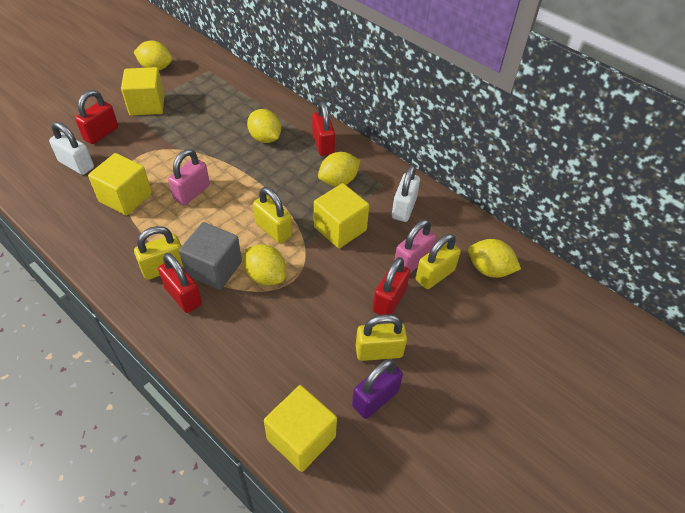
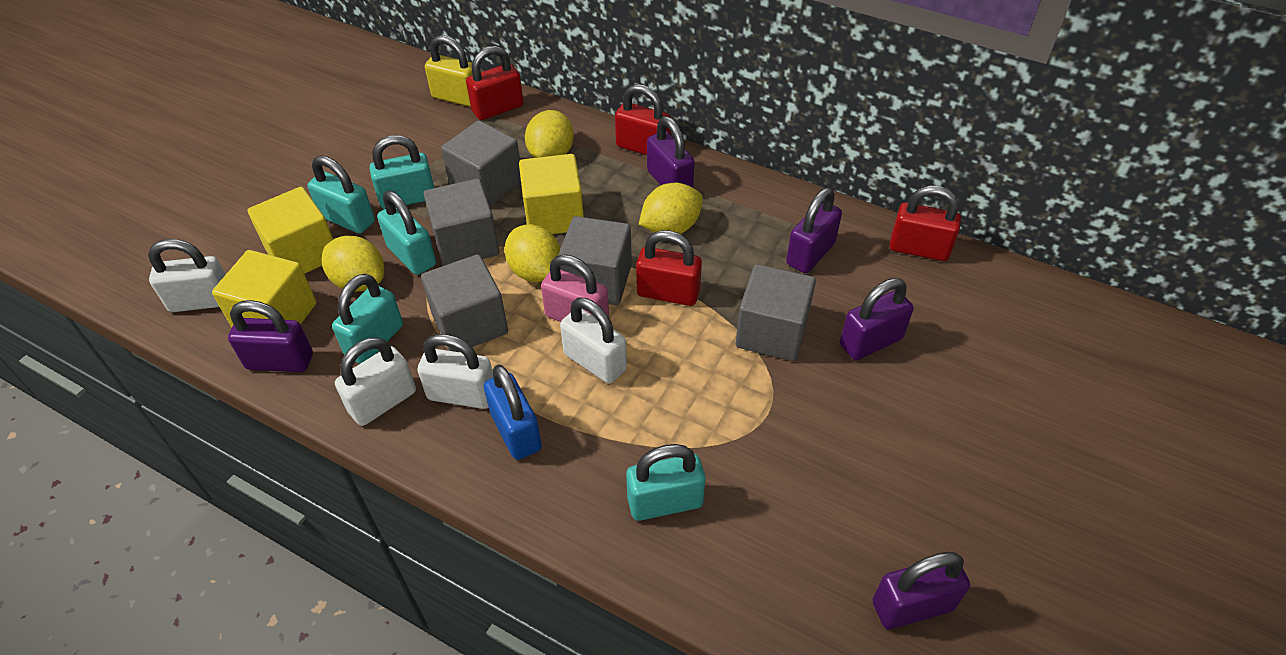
blue padlock: none = 0 -> [484,364,542,460] = 1
grey cube: [179,222,242,290] = 1 -> [421,254,508,352] [424,179,499,266] [441,120,521,206] [558,216,632,305] [736,264,816,361] = 5
pink padlock: [168,149,210,205] [394,220,436,273] = 2 -> [541,254,609,322] = 1
purple padlock: [352,359,403,419] = 1 -> [228,300,313,372] [647,116,695,188] [786,188,842,273] [840,278,914,360] [873,552,970,629] = 5
turquoise padlock: none = 0 -> [308,156,375,234] [332,274,403,364] [370,135,434,209] [377,191,436,275] [626,444,705,521] = 5
white padlock: [49,122,94,175] [392,165,420,222] = 2 -> [148,239,226,312] [335,337,416,426] [418,334,493,409] [560,298,627,384] = 4
yellow cube: [88,153,152,216] [121,67,165,116] [264,385,337,472] [314,183,369,248] = 4 -> [212,250,316,328] [248,187,334,274] [519,154,584,234] = 3
yellow lemon: [134,41,172,70] [243,244,286,286] [247,109,281,143] [318,152,360,186] [468,239,521,278] = 5 -> [321,236,384,291] [504,224,560,282] [525,110,574,158] [639,183,703,234] = 4
yellow padlock: [134,226,183,280] [253,187,292,244] [356,314,407,361] [416,234,461,289] = 4 -> [425,35,472,107] = 1

